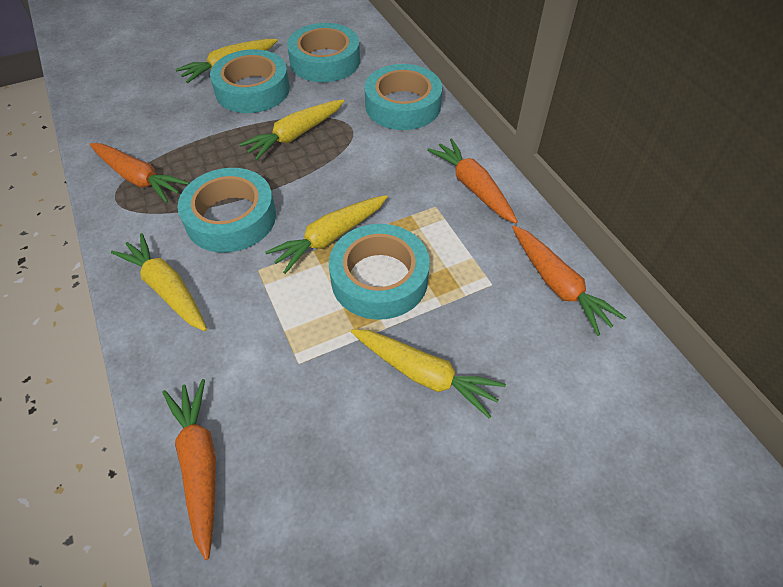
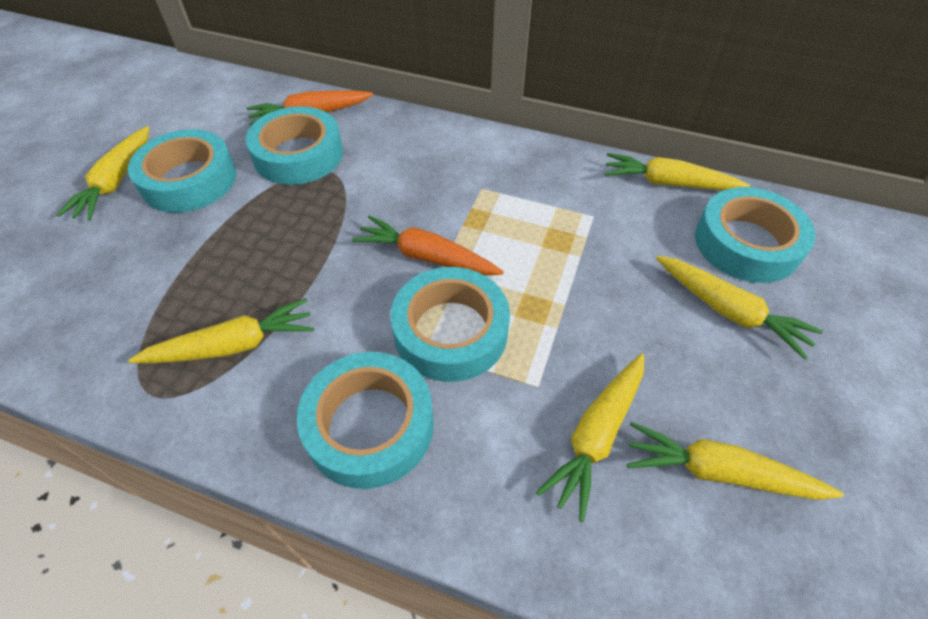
orange carrot: [90,143,189,203] [162,379,216,560] [427,139,518,223] [512,226,626,336] = 4 -> [246,90,373,126] [352,215,504,276] = 2
yellow carrot: [111,233,207,331] [175,39,278,83] [239,100,344,160] [265,195,388,274] [351,329,506,419] = 5 -> [56,126,149,221] [128,298,314,364] [536,353,644,522] [604,153,750,190] [627,422,844,500] [656,256,823,360] = 6

